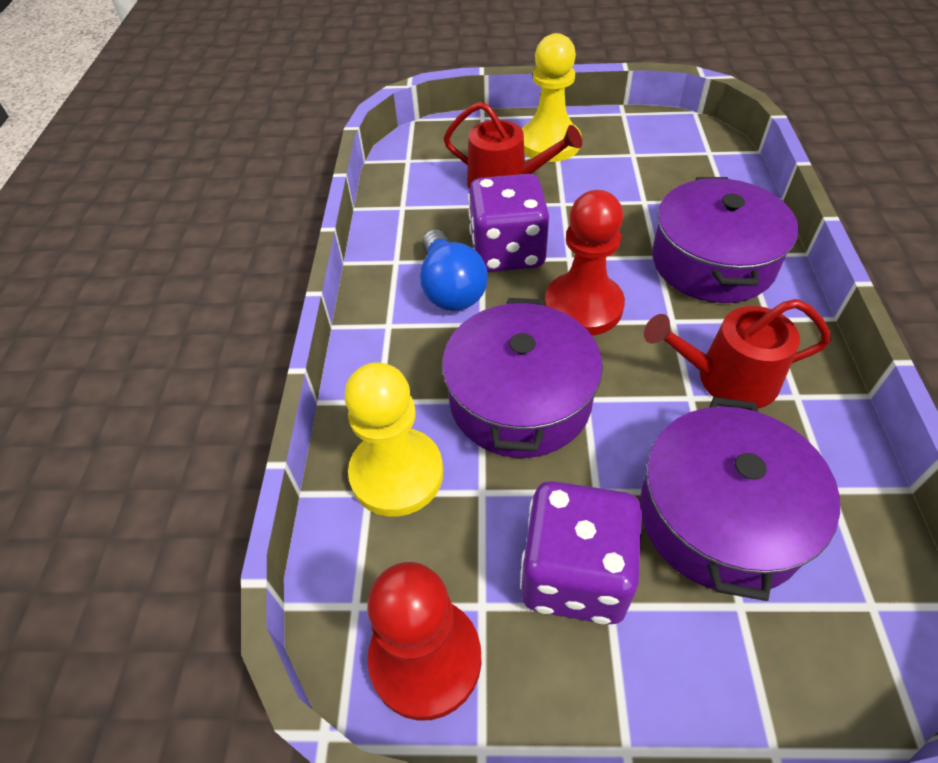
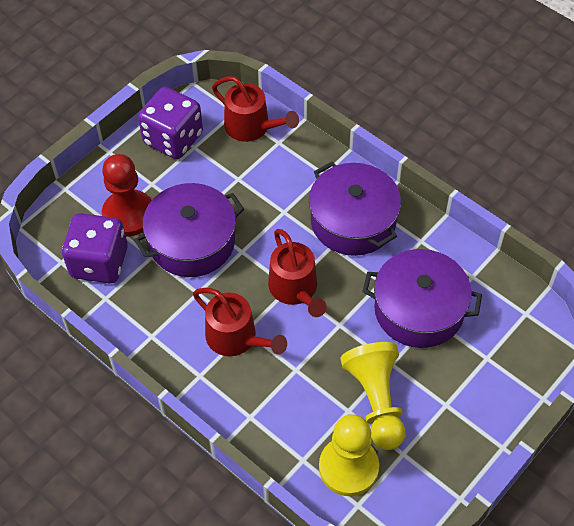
blue light bulb: [420,229,488,311] = 1 -> none = 0
red pawn: [367,562,482,721] [545,190,625,335] = 2 -> [102,154,152,237] = 1
red watering can: [444,102,582,189] [644,299,831,408] = 2 -> [193,288,287,356] [212,76,299,142] [268,229,327,317] = 3

